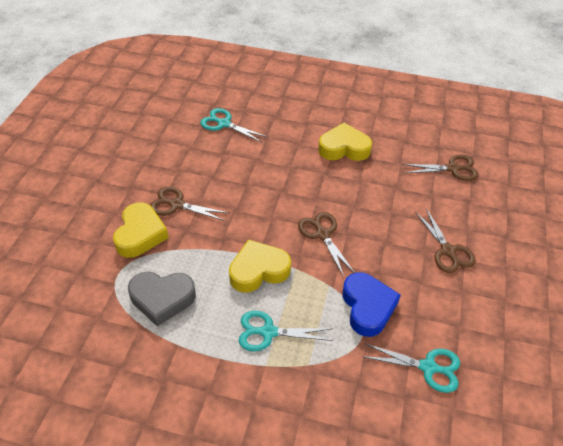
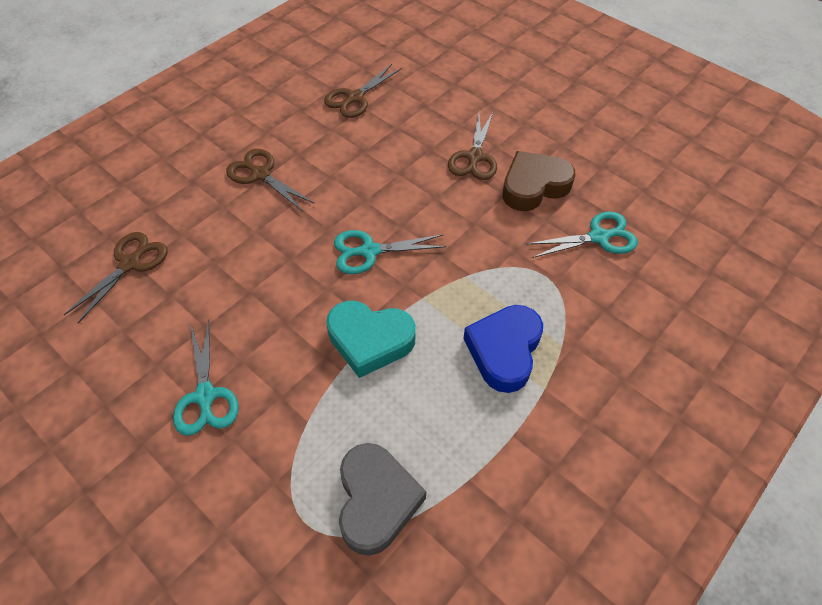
brown heart: none = 0 -> [502,151,576,211] = 1
turquoise heart: none = 0 -> [326,301,416,378] = 1
yellow heart: [113,202,169,258] [229,240,291,293] [318,123,372,161] = 3 -> none = 0

